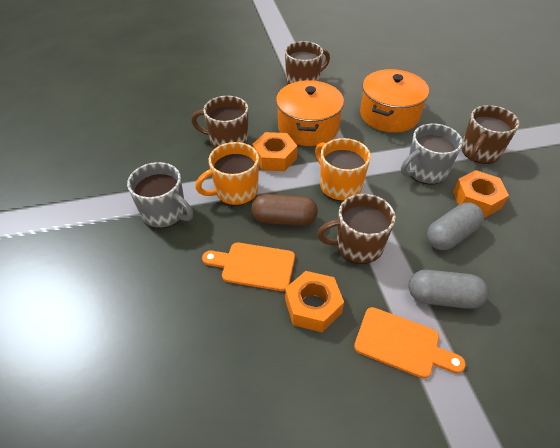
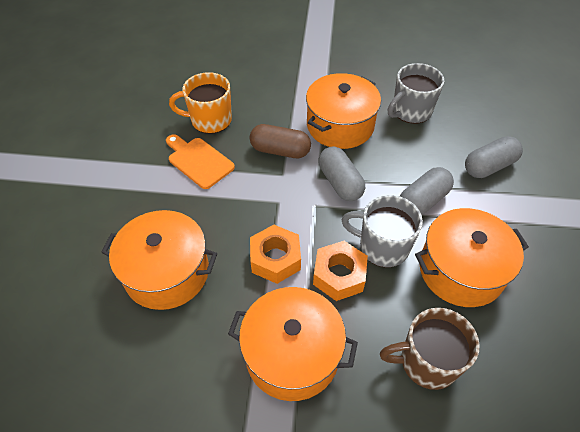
brown mug: [191,96,248,149] [285,41,330,84] [317,194,396,264] [461,105,519,164] = 4 -> [380,308,480,390] = 1
grey capsule: [408,270,489,309] [427,203,484,250] = 2 -> [319,147,365,201] [400,167,454,215] [465,136,523,178] = 3
orange cutting board: [202,243,295,291] [354,307,466,378] = 2 -> [166,134,235,189] = 1
orange mug: [195,142,259,206] [315,138,371,201] = 2 -> [169,72,232,134] = 1
orange nut: [252,132,297,171] [285,271,344,332] [453,170,509,218] = 3 -> [250,225,301,284] [313,241,368,301] = 2
orange pot: [276,80,344,146] [360,69,429,133] = 2 -> [101,210,217,310] [228,287,358,401] [306,73,381,149] [415,208,529,307] = 4

